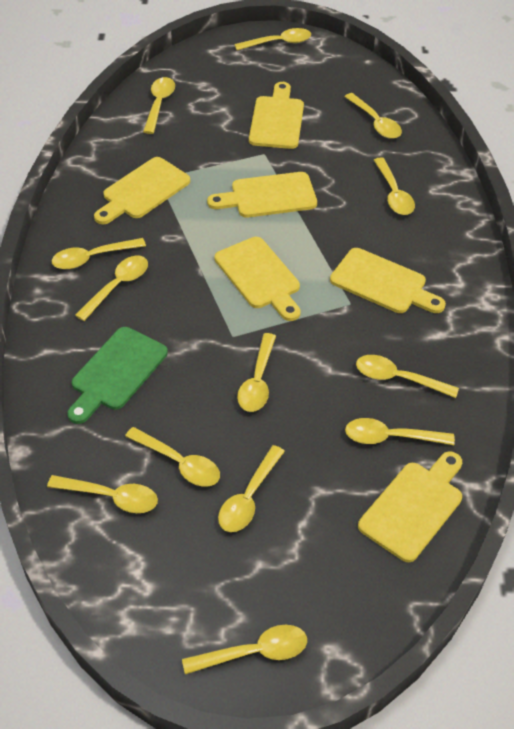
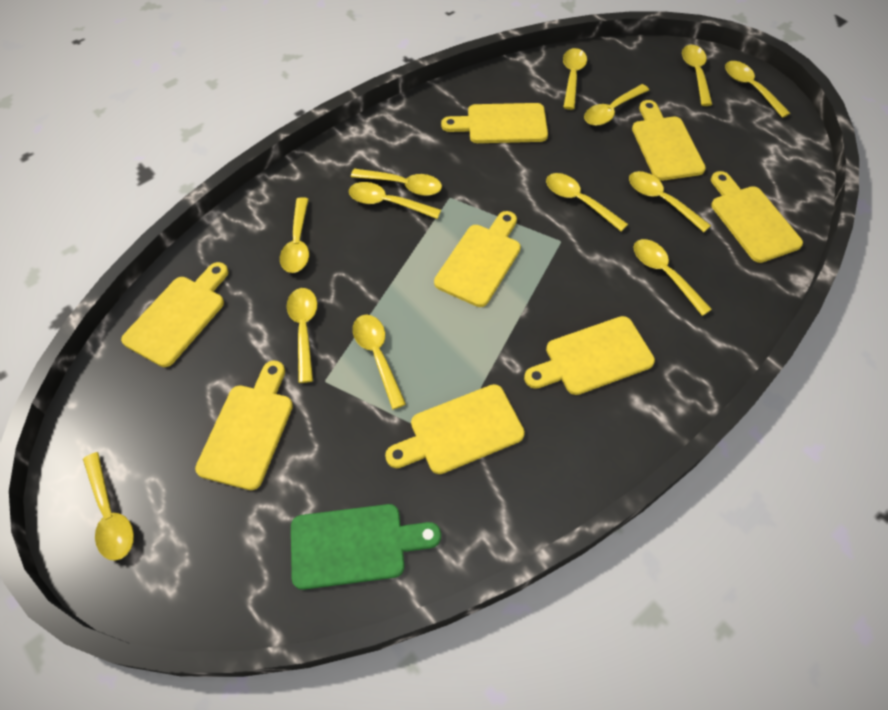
yellow cutting board: [94,157,190,224] [207,172,317,218] [215,237,300,321] [249,82,304,149] [330,248,446,313] [358,451,462,562] = 6 -> [121,262,229,367] [195,361,293,490] [385,384,525,474] [434,211,521,307] [441,103,548,143] [524,316,655,395] [632,100,706,181] [711,171,803,263] = 8

